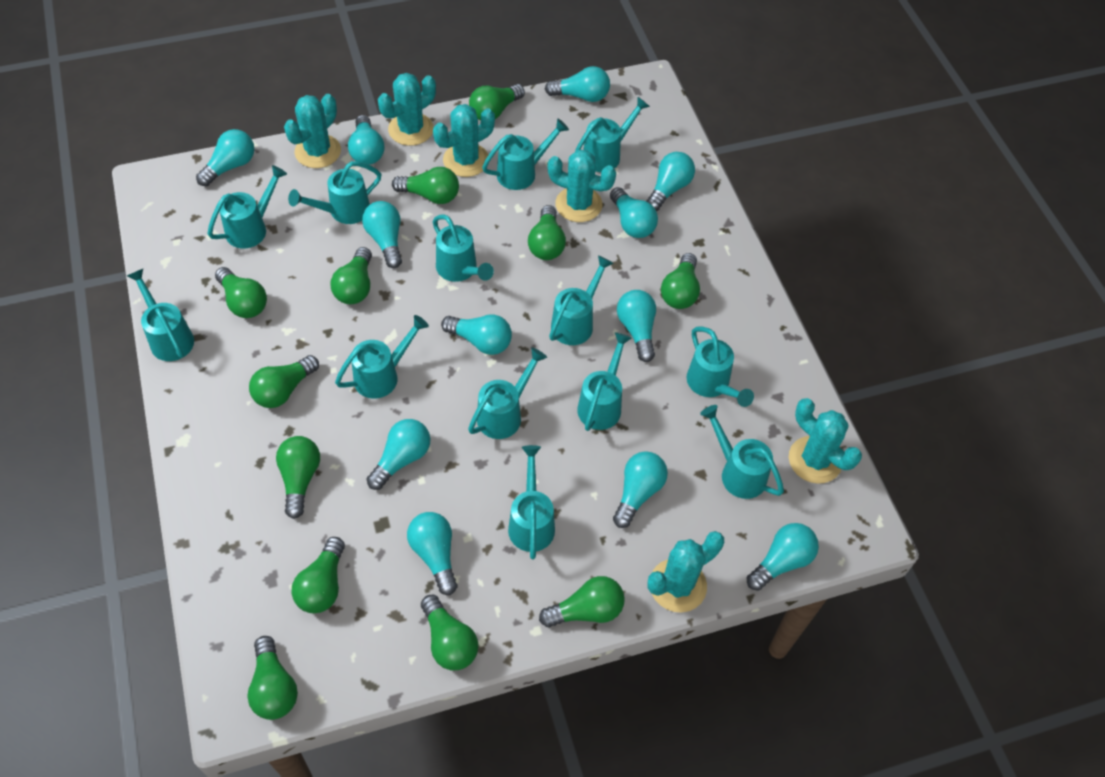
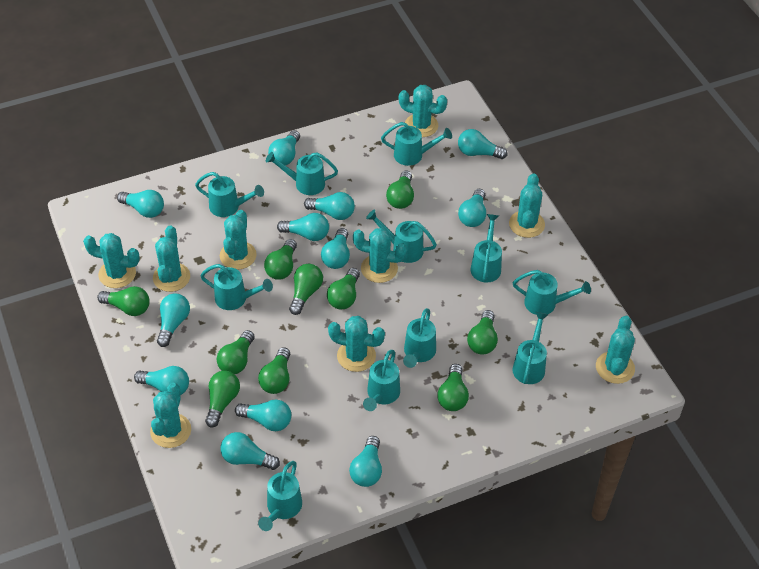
green light bulb: [215,267,267,318] [247,636,298,720] [249,355,319,408] [276,436,320,519] [291,537,345,613] [331,247,372,304] [392,167,459,204] [421,595,479,670] [469,84,525,120] [528,205,566,260] [539,576,625,627] [661,253,700,309] = 12 -> [97,286,150,316] [205,371,240,427] [217,330,255,374] [258,347,290,394] [264,239,297,280] [289,264,323,315] [327,268,360,309] [386,171,414,209] [437,364,469,411] [467,310,498,355] = 10
turquoise cactus: [284,94,341,168] [378,73,436,146] [433,104,495,177] [547,150,616,222] [648,531,724,613] [789,398,862,484] = 6 -> [83,233,140,288] [150,383,191,448] [153,226,190,292] [220,210,257,270] [328,316,385,372] [353,228,407,283] [399,85,447,137] [509,173,545,238] [596,316,635,384] = 9
turquoise watering can: [127,269,194,361] [208,165,287,248] [288,161,381,224] [335,315,429,399] [433,214,494,282] [468,348,547,439] [482,118,569,190] [508,445,555,559] [549,255,614,345] [574,97,650,172] [577,332,632,431] [687,327,754,407] [700,405,784,499] = 13 -> [195,172,264,217] [200,264,273,310] [258,461,302,531] [266,152,338,195] [363,350,400,411] [366,210,437,263] [381,122,452,166] [403,308,436,368] [471,214,502,282] [512,312,548,384] [513,270,591,315] = 11

